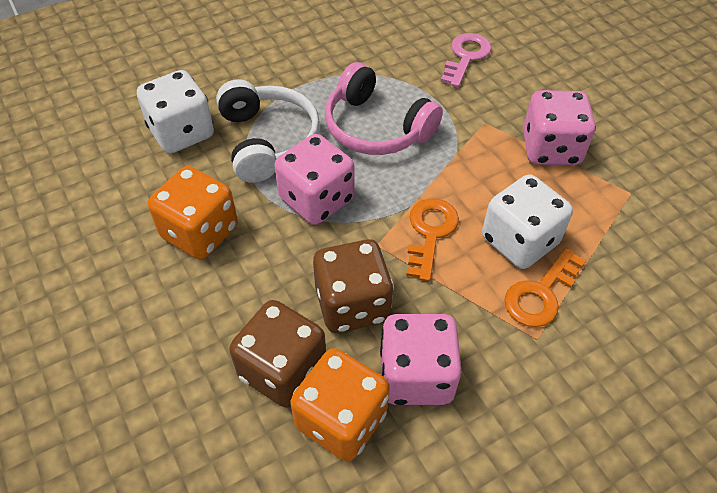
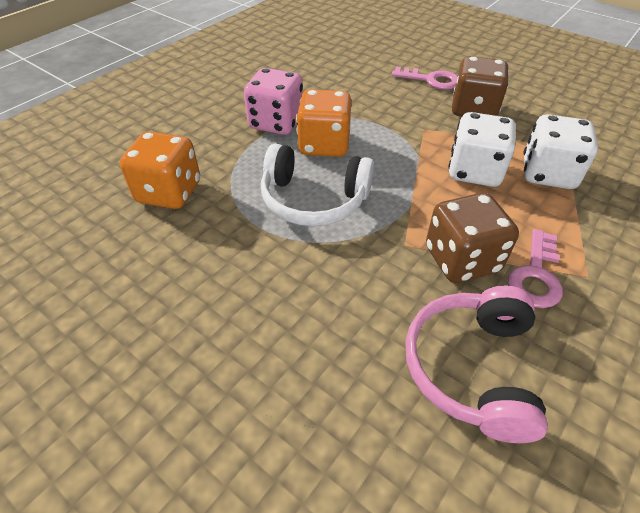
orange key: [406,199,459,281] [505,248,586,327] = 2 -> none = 0
pink dice: [275,134,354,225] [380,314,462,405] [523,90,596,165] = 3 -> [244,68,303,135] = 1
pink key: [441,33,492,87] = 1 -> [392,66,458,90] [508,229,563,308] = 2

